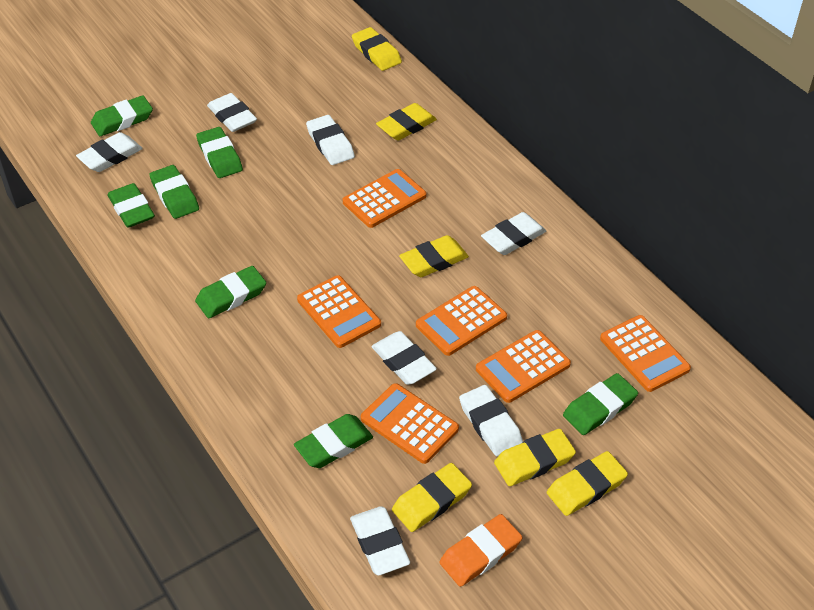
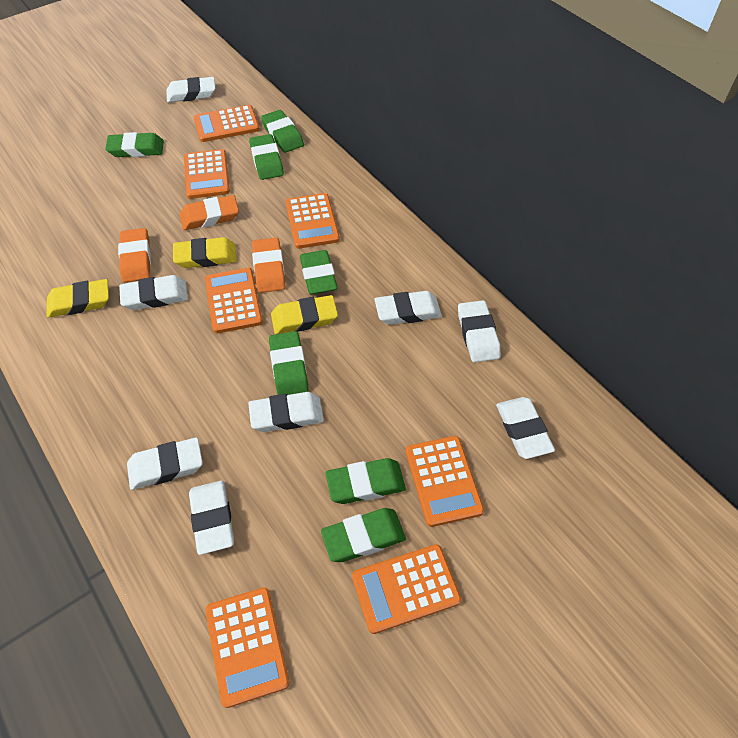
orange calculator: [297,275,381,348] [343,169,427,228] [361,383,459,464] [416,286,507,356] [476,330,571,403] [600,315,691,392] = 6 -> [184,149,230,199] [194,105,260,142] [205,268,263,334] [206,587,290,708] [286,193,340,249] [352,544,461,634] [406,436,484,527] = 7
orange eraser: [439,514,522,587] = 1 -> [118,228,151,282] [180,195,239,230] [252,238,286,293] = 3
white eraser: [76,132,143,172] [207,93,257,132] [306,115,355,165] [350,506,410,575] [372,331,437,385] [459,385,523,456] [481,212,546,255] = 7 -> [119,275,188,310] [127,437,203,490] [166,77,215,102] [189,481,234,555] [248,392,324,432] [374,291,442,325] [458,300,501,362] [496,397,555,459] = 8
yellow eraser: [352,27,402,71] [376,103,437,141] [392,463,472,532] [399,235,469,277] [494,429,576,486] [547,451,628,516] = 6 -> [47,279,109,318] [173,237,237,268] [271,295,338,334] = 3

